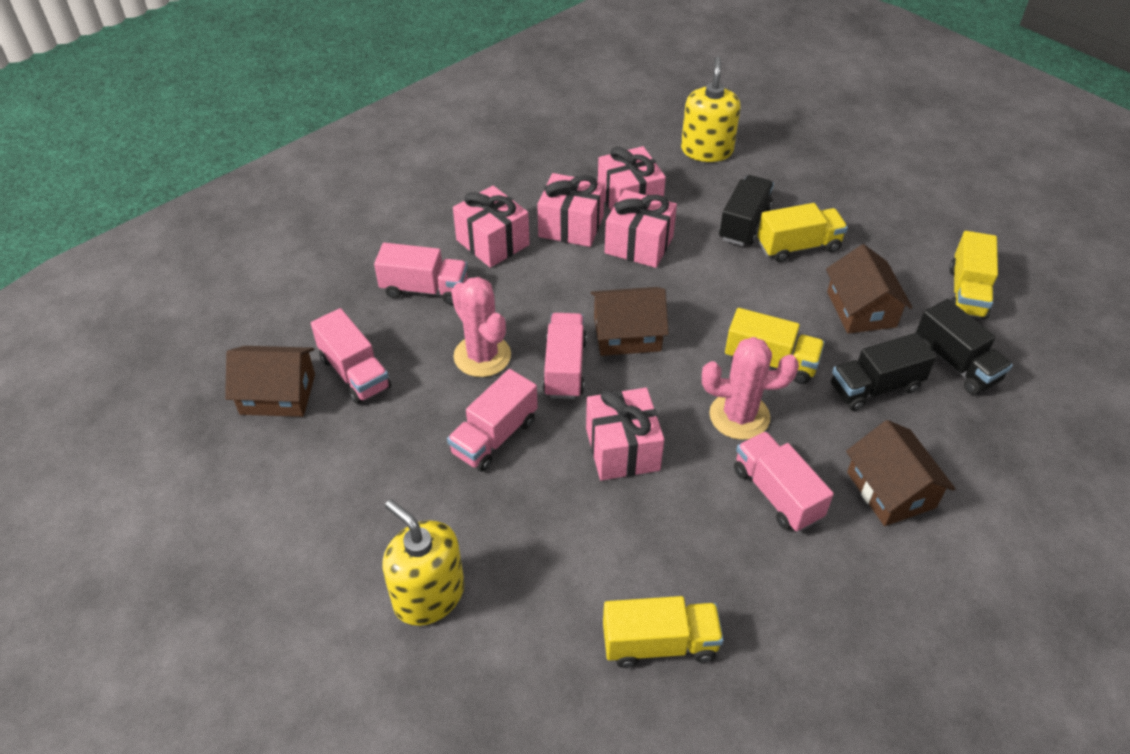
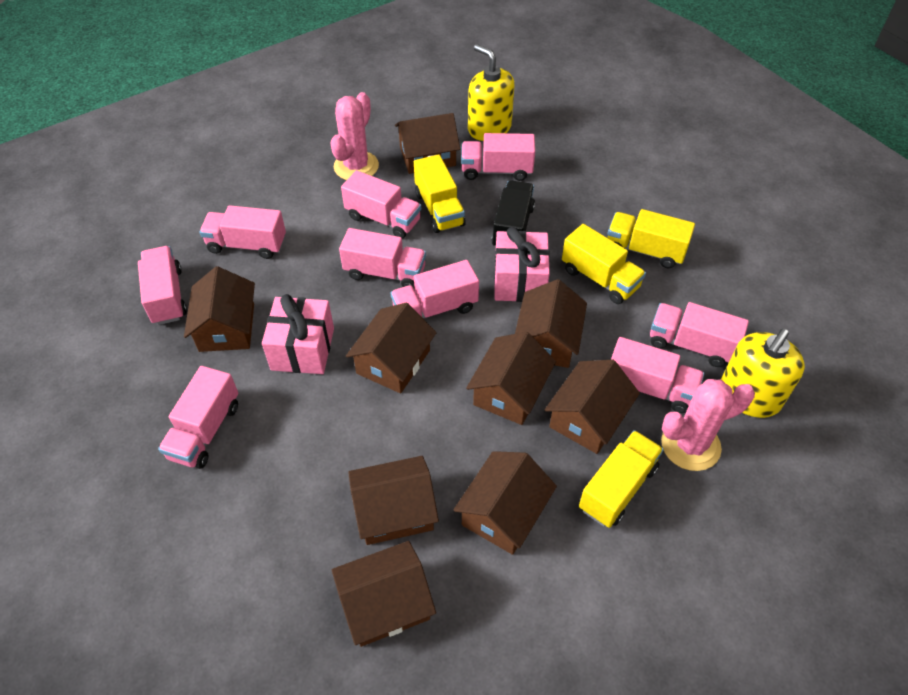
black truck: [719,175,774,246] [831,333,937,411] [916,299,1013,395] = 3 -> [492,181,535,246] = 1
brown house: [225,346,315,417] [591,287,669,356] [826,244,913,334] [846,420,955,526] = 4 -> [184,266,255,352] [332,541,436,647] [346,303,437,393] [348,456,439,545] [395,113,460,174] [454,451,557,555] [466,332,556,425] [515,279,587,368] [545,360,640,454] = 9
pink gift: [453,186,530,268] [537,173,605,247] [586,388,664,481] [598,146,666,211] [605,190,677,268] = 5 -> [262,294,334,374] [494,227,550,302] = 2
pink truck: [311,308,391,404] [374,243,468,305] [447,369,538,472] [542,313,587,399] [734,431,834,532] = 5 -> [138,246,187,325] [158,366,238,469] [199,205,286,259] [339,228,426,288] [341,170,421,239] [390,260,479,318] [461,133,535,181] [611,337,704,413] [650,302,749,367] = 9

